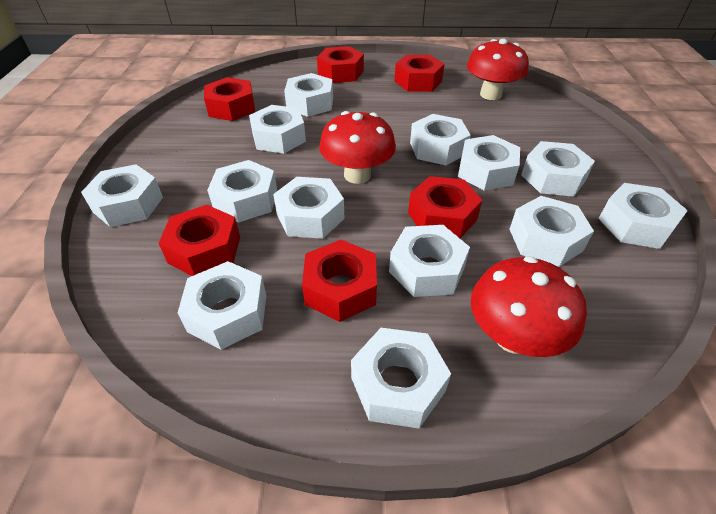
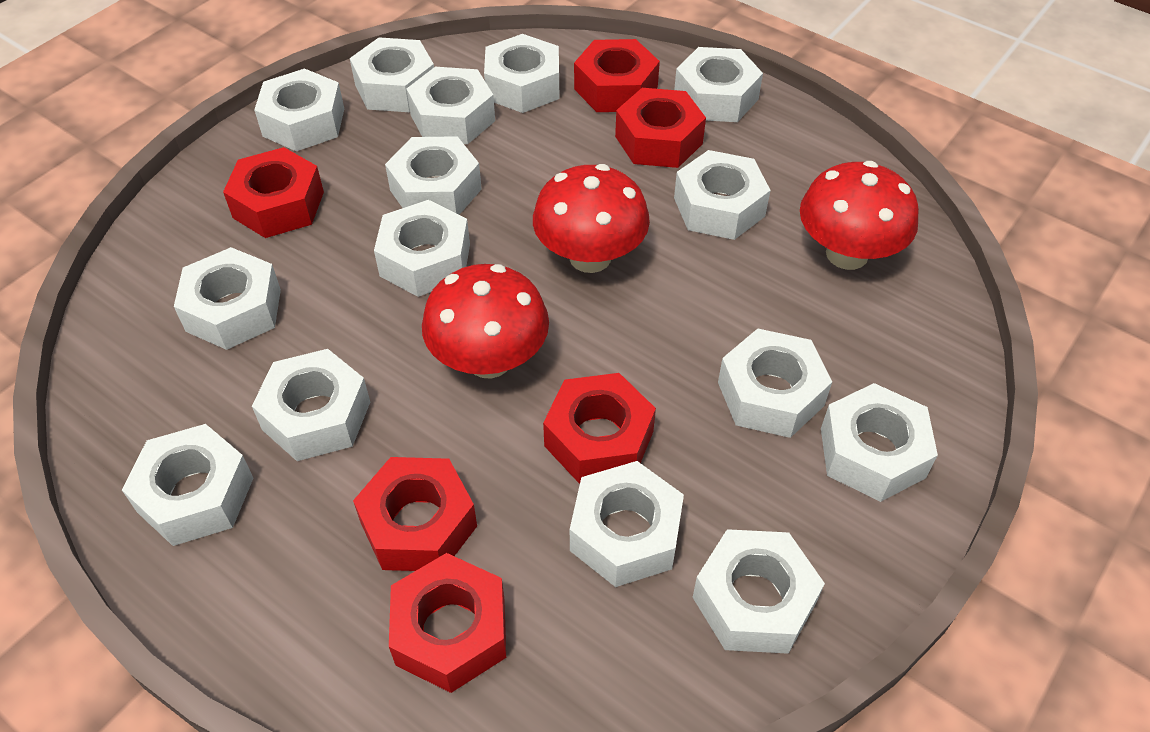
white nut: [81,164,163,227] [178,261,267,350] [207,160,277,222] [249,105,306,154] [273,177,344,239] [284,73,333,117] [351,328,451,428] [389,225,470,297] [410,114,471,165] [458,135,520,191] [510,196,594,267] [521,141,595,197] [599,183,688,249] = 13 -> [122,424,253,546] [174,247,281,350] [252,349,370,461] [254,68,344,151] [350,37,434,112] [374,200,470,297] [385,136,482,215] [407,67,495,144] [484,34,560,113] [570,461,684,587] [674,47,763,122] [674,150,771,240] [693,529,825,654] [718,329,832,438] [821,383,938,502] = 15

